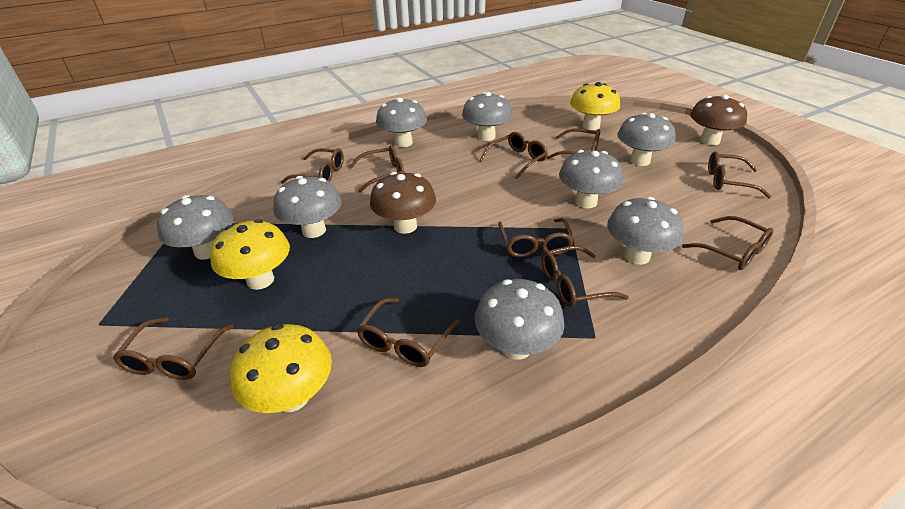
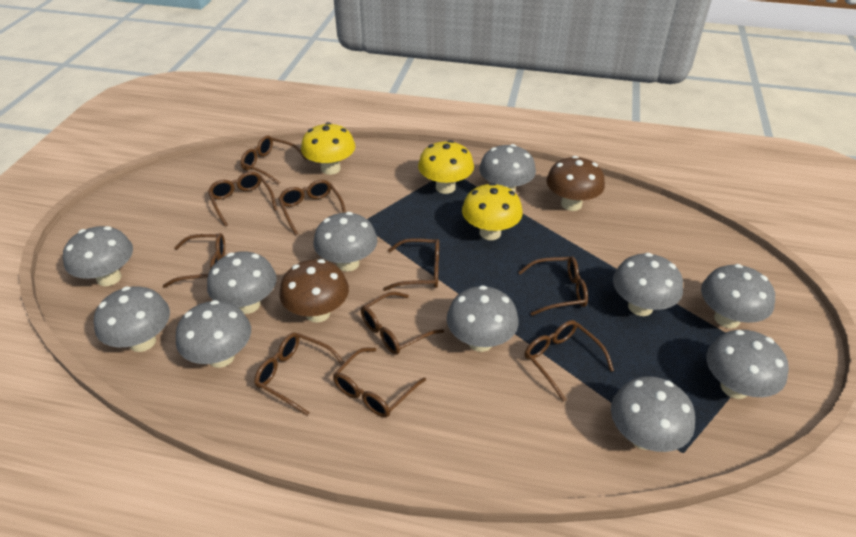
grey mushroom: [157,195,233,260] [273,176,342,238] [376,98,427,147] [462,92,512,141] [475,279,565,360] [559,150,623,208] [607,197,683,265] [617,113,676,166] = 8 -> [63,226,133,286] [94,286,170,352] [176,300,251,368] [207,251,277,314] [313,212,377,272] [447,285,519,352] [479,144,536,192] [611,376,695,452] [613,253,683,316] [701,264,775,328] [706,330,789,399] = 11

